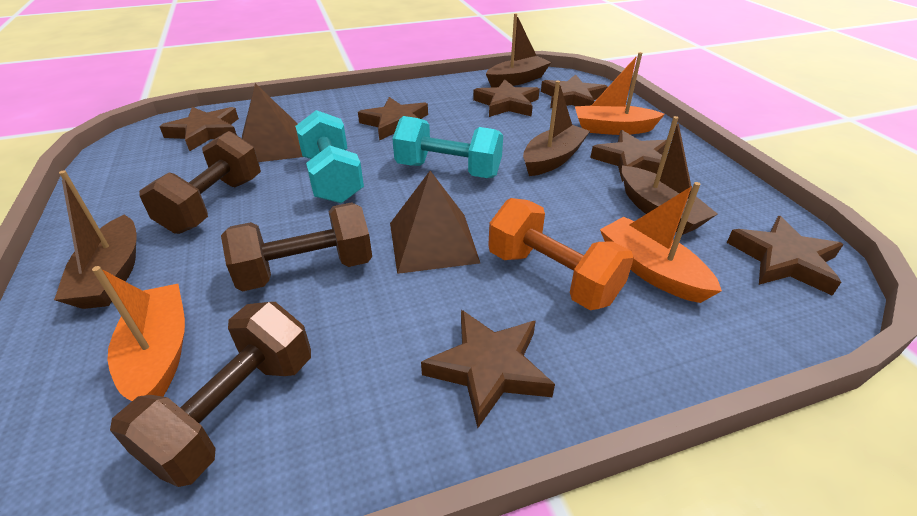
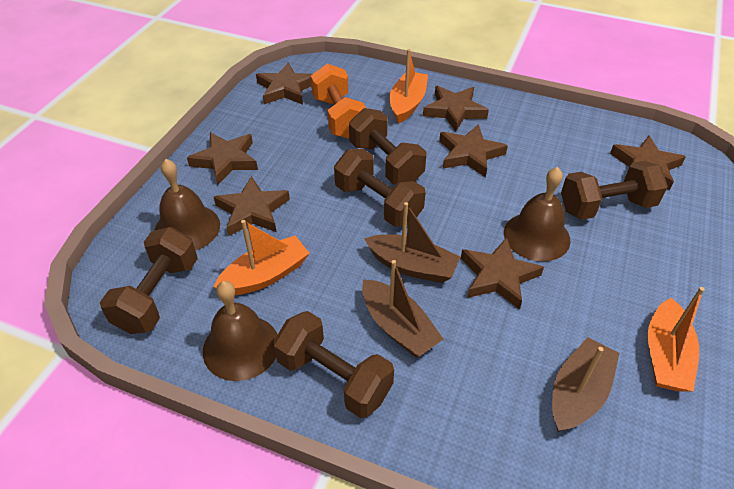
brown bell: none = 0 -> [154,159,220,251] [203,281,277,381] [504,167,571,262] = 3
brown boat: [54,170,137,309] [486,13,551,87] [523,80,590,176] [622,116,717,235] = 4 -> [362,260,443,358] [364,202,460,283] [552,337,620,432] = 3
brown dumbbell: [110,302,311,487] [139,131,261,234] [221,202,372,291] = 3 -> [100,227,198,334] [273,311,394,418] [334,149,426,227] [349,108,426,184] [561,161,668,220] = 5
brown pyramid: [242,83,303,162] [390,171,480,274] = 2 -> none = 0
turquoise dumbbell: [295,110,364,204] [392,116,503,178] = 2 -> none = 0

